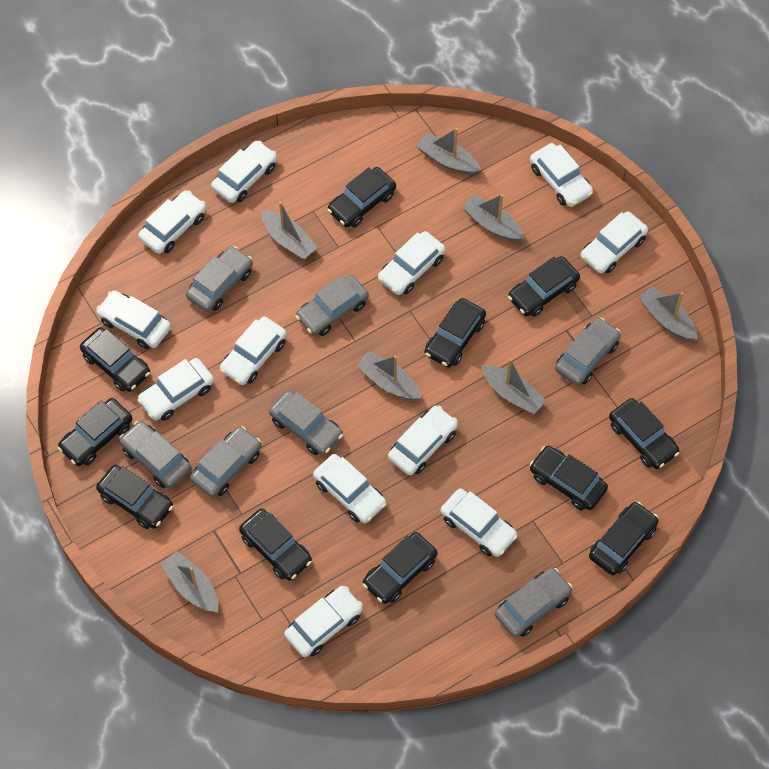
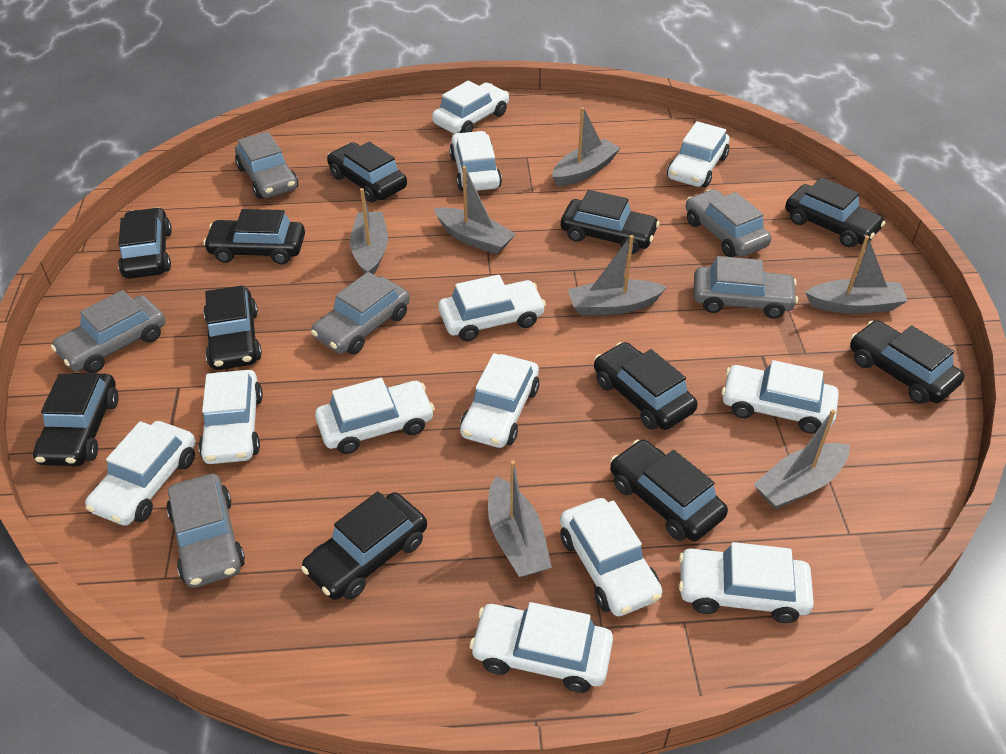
grey car: [119,421,191,489] [186,246,253,312] [190,426,261,498] [269,390,343,455] [295,275,369,336] [495,568,573,637] [555,318,621,386] = 7 -> [51,290,165,373] [166,474,245,588] [235,131,298,199] [311,272,410,354] [686,189,771,257] [694,256,798,319] = 6

